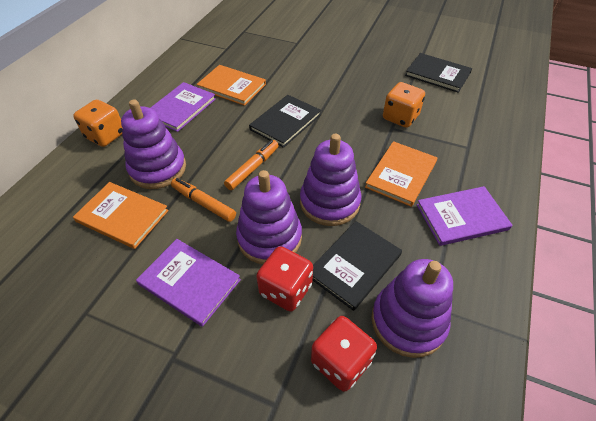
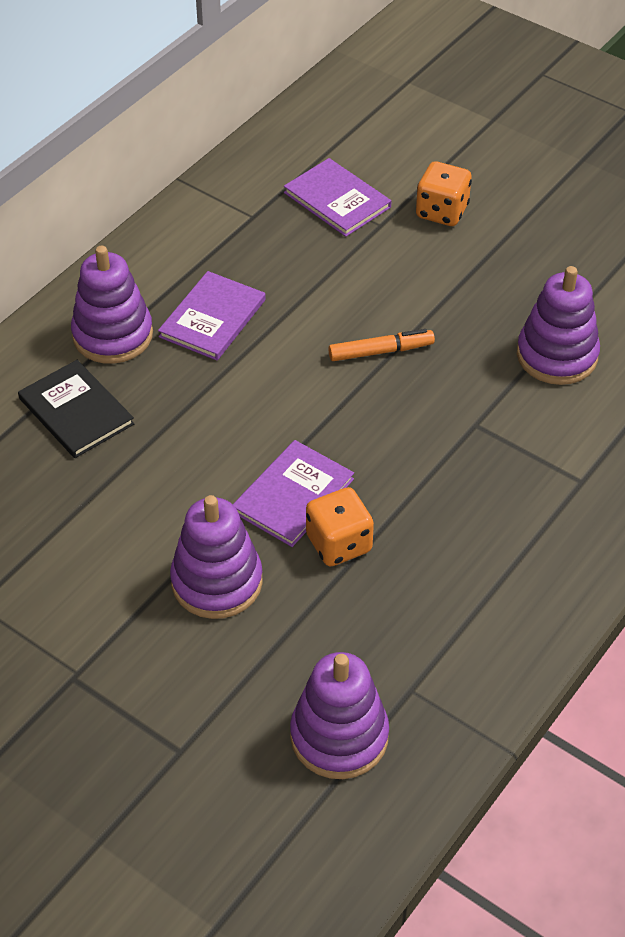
black book: [249,95,321,148] [313,221,402,311] [405,53,472,93] = 3 -> [18,360,134,458] = 1
orange book: [73,182,169,249] [196,65,266,106] [365,141,437,207] = 3 -> none = 0
orange marker: [171,178,236,222] [224,140,279,190] = 2 -> [328,329,435,361] = 1
red dice: [256,246,313,312] [311,316,377,392] = 2 -> none = 0

